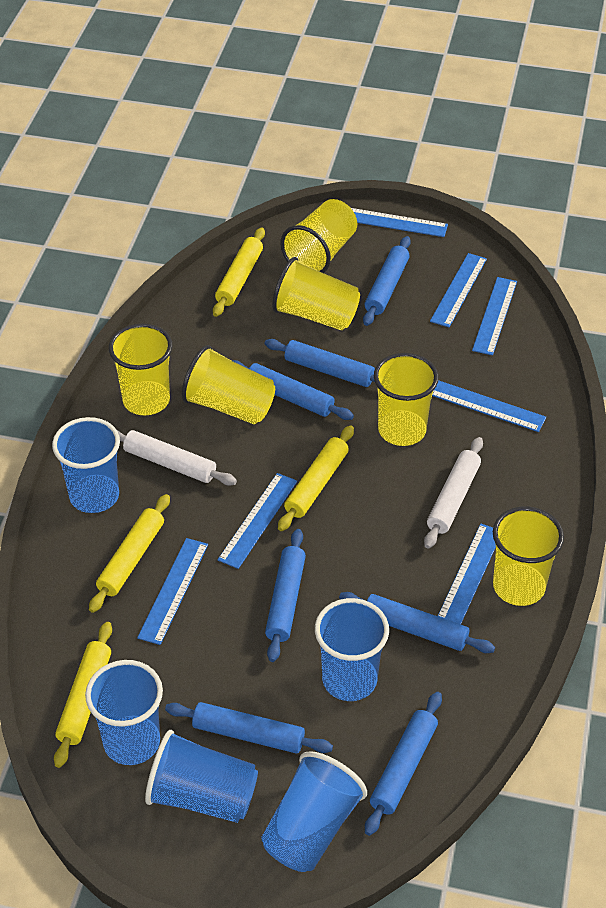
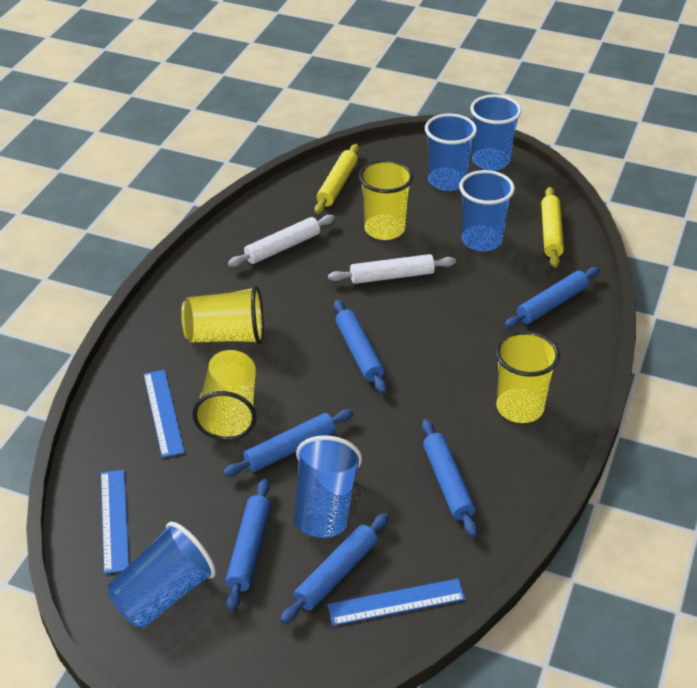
blue rolling pin: [165,702,333,753] [232,360,354,420] [265,339,375,387] [265,529,306,662] [339,592,495,653] [363,236,411,326] [365,692,442,836] = 7 -> [223,409,354,477] [226,479,271,612] [280,513,389,624] [334,300,387,394] [422,419,478,537] [505,267,600,328] = 6
blue ruler: [137,538,208,645] [218,473,297,569] [351,208,448,237] [430,253,487,327] [432,380,546,432] [438,524,496,624] [472,277,517,355] = 7 -> [101,470,129,574] [144,370,185,458] [327,579,466,626] = 3
yellow cup: [109,324,173,415] [182,345,275,424] [272,257,360,330] [280,199,357,273] [374,353,439,446] [493,506,564,606] = 6 -> [181,286,264,344] [192,350,257,440] [359,159,413,240] [495,331,560,423] = 4
yellow rolling pin: [54,622,112,768] [89,494,170,613] [213,227,265,317] [278,425,354,531] = 4 -> [315,144,359,214] [541,187,564,268] = 2

